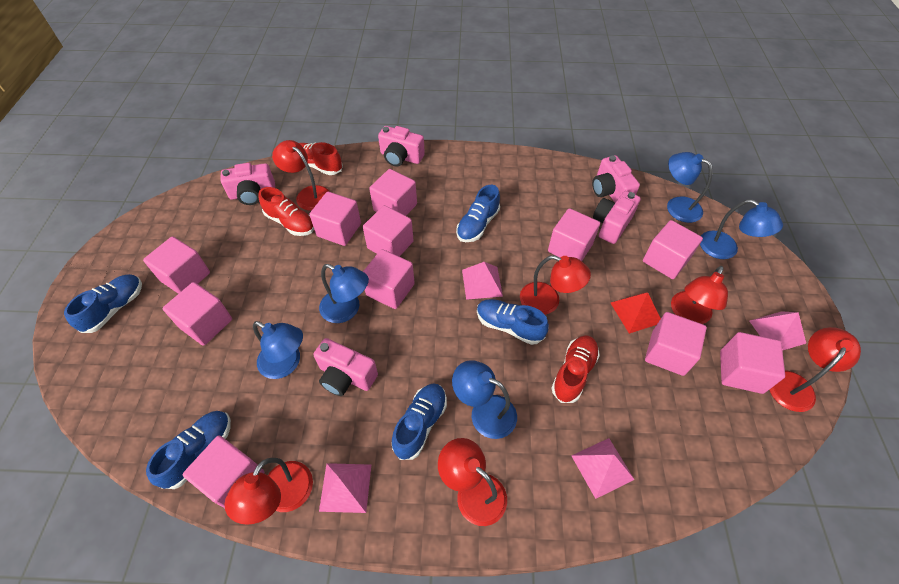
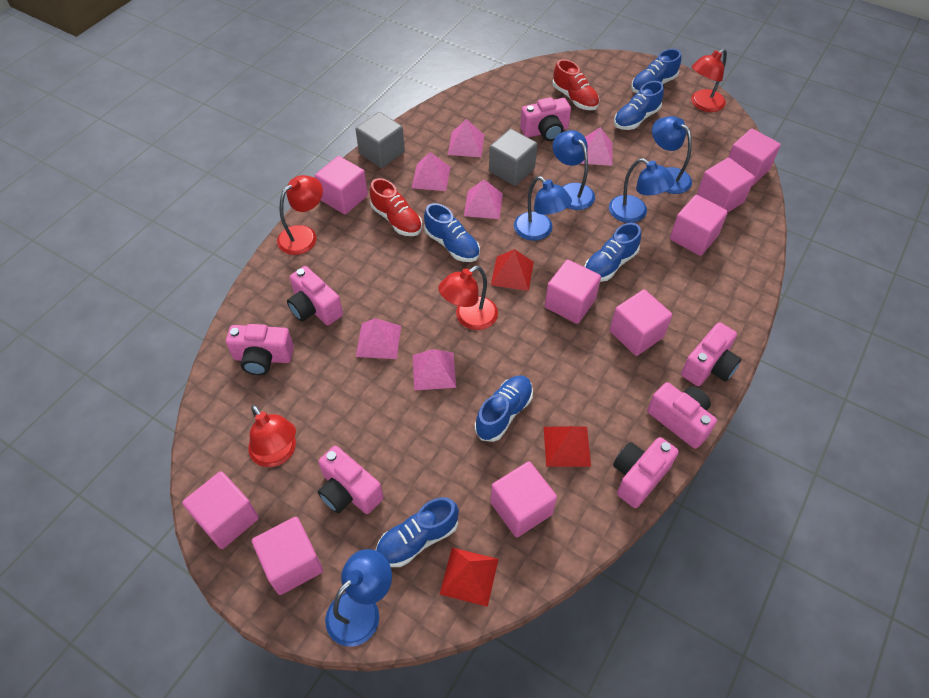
blue shoe: [64,274,142,333] [146,411,231,489] [392,383,447,460] [456,185,500,242] [477,299,549,345] = 5 -> [375,497,459,567] [424,203,480,262] [475,375,533,442] [584,223,641,282] [614,81,664,130] [631,49,681,93] = 6
grey cube: none = 0 -> [355,112,405,168] [489,129,537,186] = 2
pink camera: [220,163,275,205] [314,338,378,396] [378,126,425,167] [592,155,640,203] [593,191,641,244] = 5 -> [226,324,294,375] [287,266,343,325] [318,446,383,514] [520,97,571,141] [613,437,679,508] [647,382,717,449] [681,322,741,386] = 7
pink cube: [143,236,210,294] [163,282,232,346] [183,435,264,508] [310,192,361,246] [363,205,414,257] [363,249,415,309] [369,169,417,216] [548,208,600,261] [643,220,703,279] [645,312,707,376] [720,332,785,394] = 11 -> [182,471,259,549] [252,517,323,595] [315,156,368,215] [491,461,557,538] [545,259,601,324] [610,289,672,356] [670,195,728,256] [697,158,755,212] [728,129,781,186] = 9
pink pyramid: [319,463,371,513] [462,262,503,300] [571,438,635,499] [749,311,806,351] = 4 -> [356,318,401,359] [412,152,451,191] [413,349,456,390] [448,119,484,157] [464,180,503,219] [580,127,613,166] = 6
red lamp: [224,458,313,525] [272,140,330,211] [438,438,507,526] [520,255,591,315] [671,266,728,324] [770,327,861,412] = 6 -> [248,405,296,467] [277,175,323,255] [438,266,498,330] [691,49,727,112] = 4
red pyramid: [611,292,661,334] = 1 -> [440,548,499,607] [491,249,534,291] [544,426,591,467] = 3
red shoe: [258,187,314,236] [299,142,343,175] [551,335,600,403] = 3 -> [370,178,422,236] [552,59,599,110] = 2

